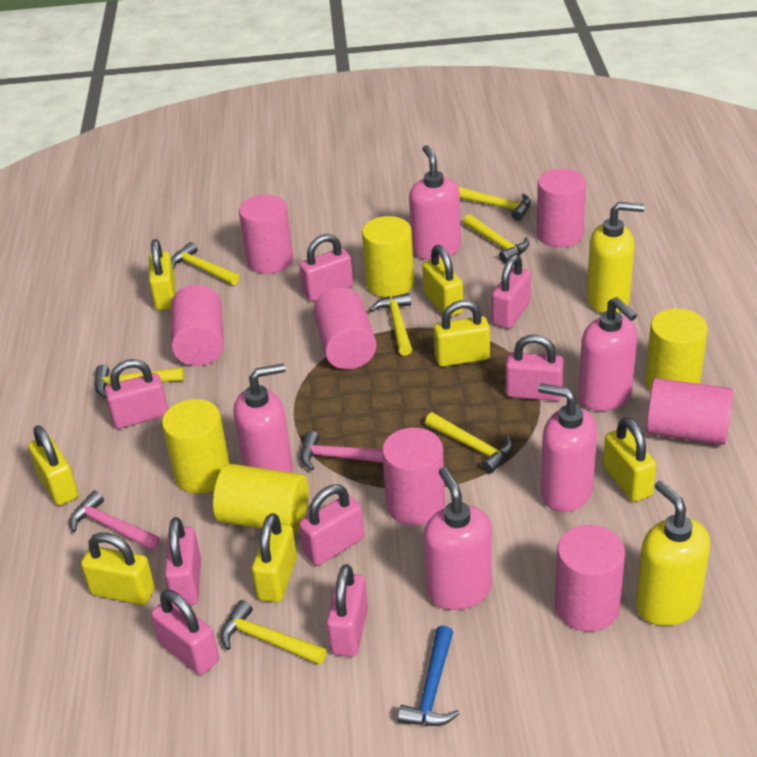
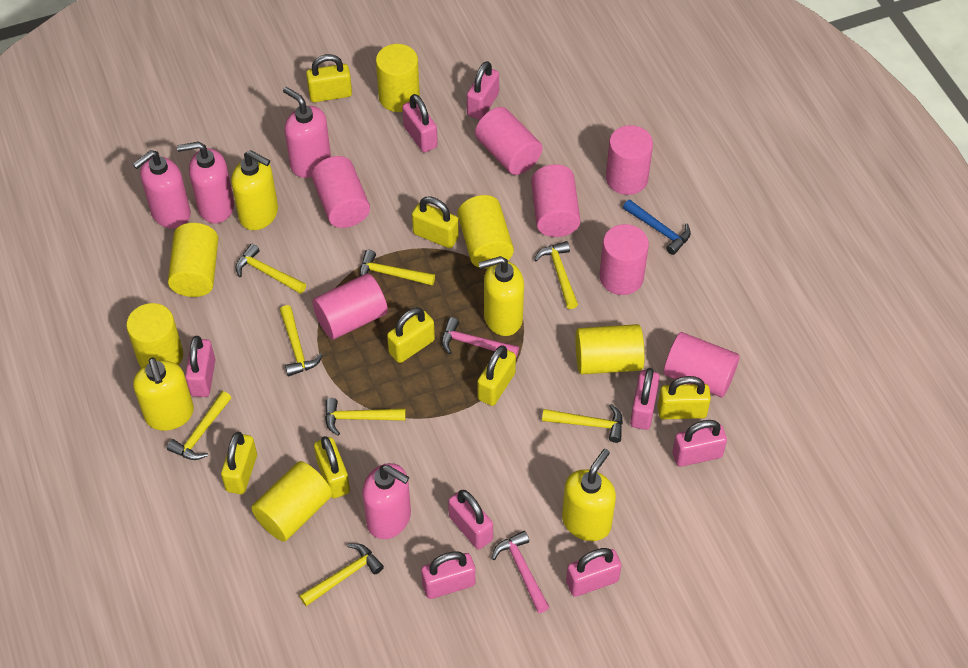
pink soap dispenser: [234,363,293,473] [409,145,461,260] [424,467,492,610] [538,383,597,512] [579,297,637,411] = 5 -> [133,150,191,229] [177,142,234,223] [283,87,331,178] [362,463,411,539] = 4
yellow cylinder: [162,399,230,494] [213,464,309,534] [362,216,414,298] [645,308,708,390] = 4 -> [126,303,183,368] [168,223,218,297] [251,461,332,542] [376,44,420,112] [458,195,514,269] [576,324,645,375] = 6
yellow hammer: [95,365,184,398] [171,242,239,285] [220,600,326,665] [370,293,412,356] [425,413,513,474] [458,187,531,221] [463,214,529,263] = 7 -> [167,391,232,460] [236,244,306,294] [280,305,323,376] [299,543,384,606] [325,398,406,436] [359,250,435,286] [534,241,578,309] [542,404,623,443] = 8
yellow soap dispenser: [587,202,645,313] [636,481,710,626] = 2 -> [133,358,194,431] [231,150,278,230] [479,256,524,336] [562,449,616,541] = 4

